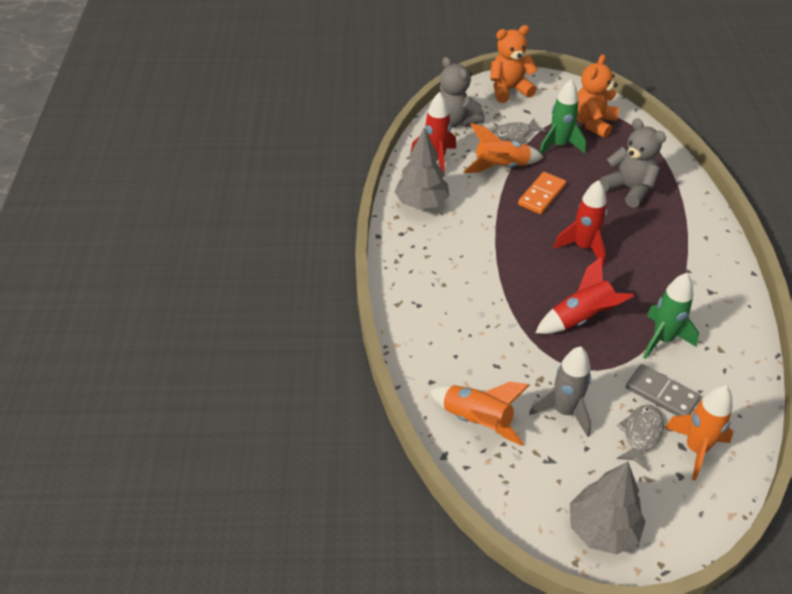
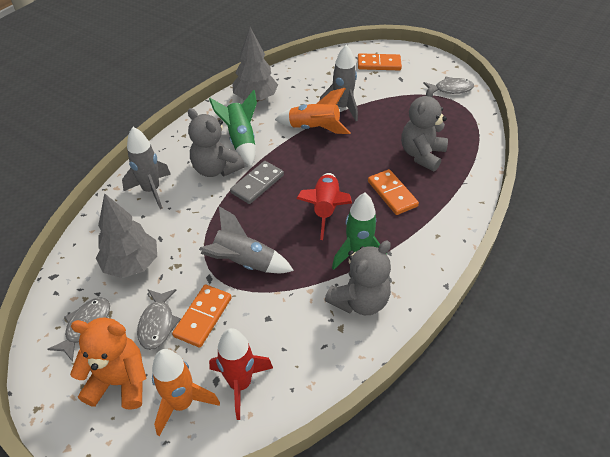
grey fish: [492,119,546,143] [616,405,664,471] = 2 -> [47,297,110,362] [137,289,181,350] [423,77,474,94] = 3
grey rocket: [529,346,592,437] = 1 -> [122,127,171,209] [199,206,294,273] [320,44,358,121] = 3
grey teddy bear: [440,57,485,127] [600,118,666,208] = 2 -> [188,108,245,177] [325,240,391,315] [401,87,448,171] = 3
orange domino: [518,172,566,214] = 1 -> [172,284,232,348] [358,53,402,70] [368,169,419,215] = 3
orange rocket: [429,381,530,446] [463,123,543,173] [665,385,733,481] = 3 -> [152,349,220,436] [275,88,351,134] = 2
orange teddy bear: [490,25,538,103] [577,54,619,138] = 2 -> [70,318,146,410] = 1
red rocket: [410,92,456,177] [535,257,634,334] [553,180,607,267] = 3 -> [209,328,273,420] [296,173,352,240] = 2

